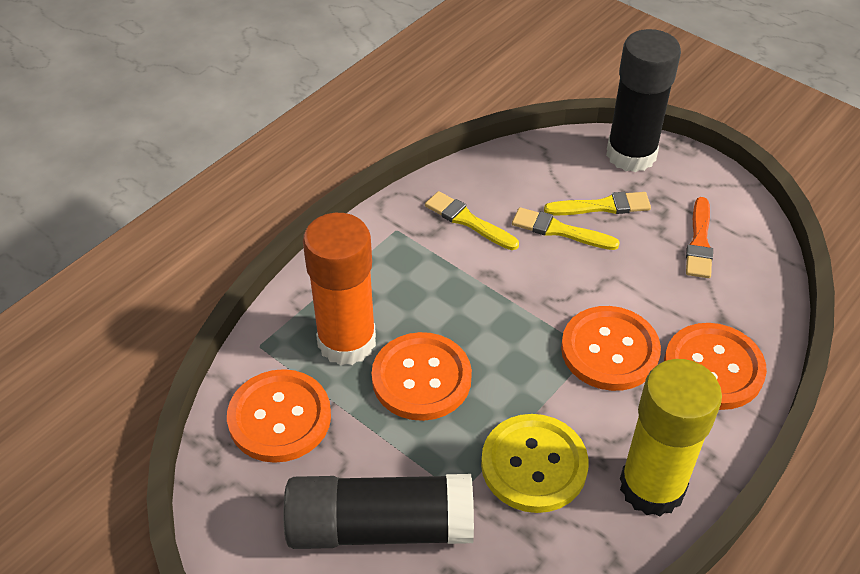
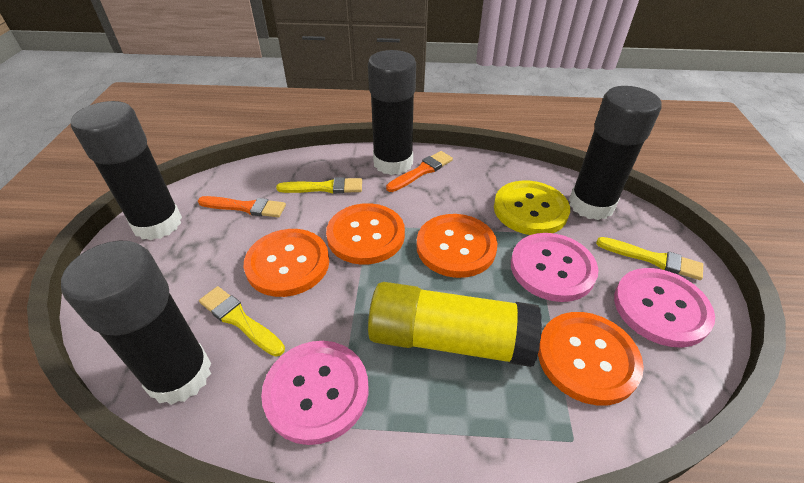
black glue stick: [284,474,474,549] [606,29,681,172] = 2 -> [61,241,211,405] [71,101,182,240] [368,50,416,175] [569,86,661,220] = 4
orange brush: [686,197,713,278] = 1 -> [198,196,286,217] [386,151,453,192] = 2
orange glue stick: [303,213,376,366] = 1 -> none = 0
pink button: none = 0 -> [261,341,369,445] [511,233,598,302] [614,268,715,348] = 3

